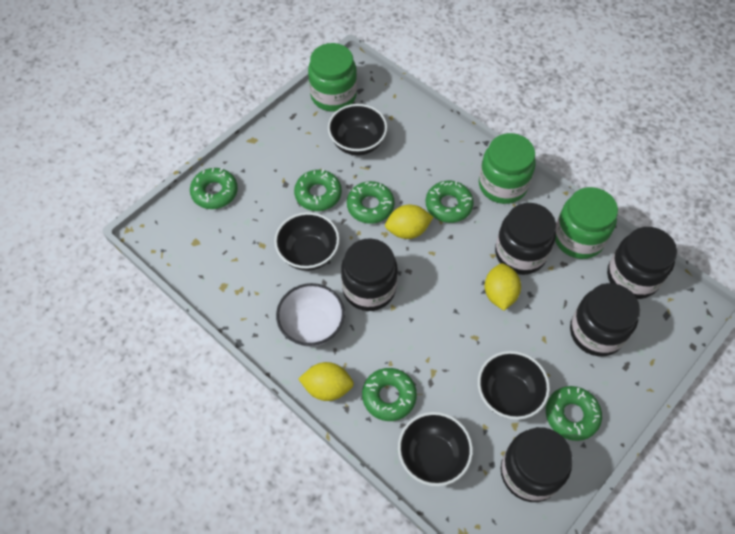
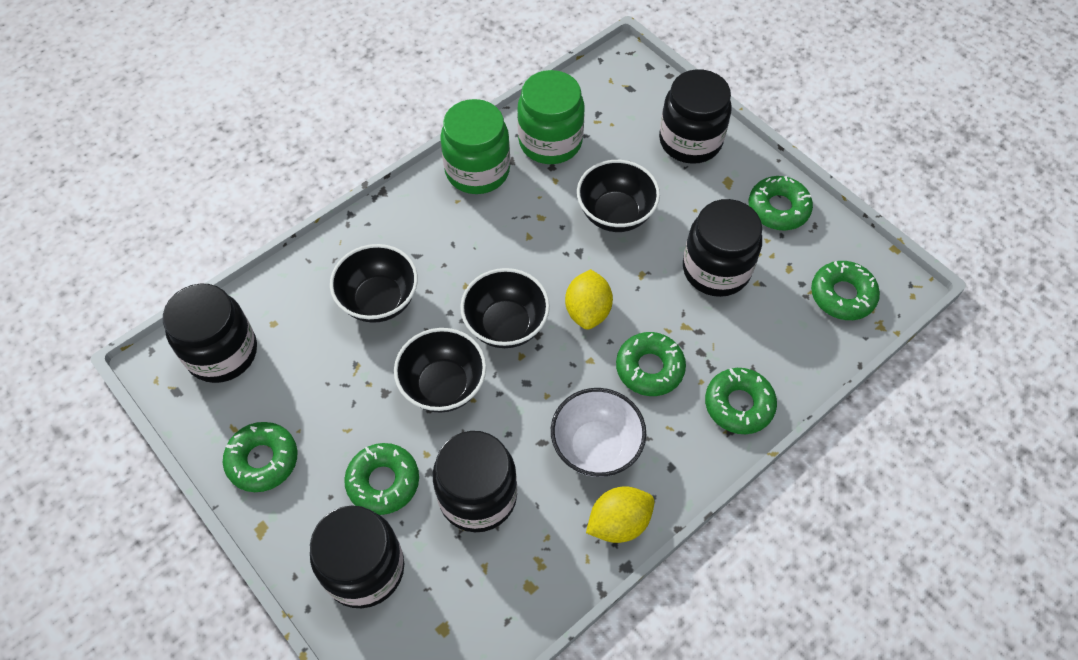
green jar: [308,43,357,112] [479,133,536,204] [555,187,618,259] = 3 -> [440,99,510,194] [517,70,585,164] = 2
yellow lemon: [298,362,354,401] [385,205,433,239] [484,263,521,310] = 3 -> [565,269,613,330] [586,486,655,543] = 2

